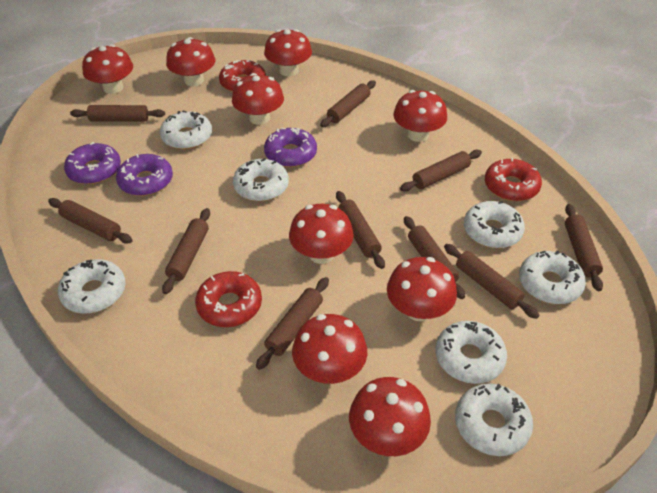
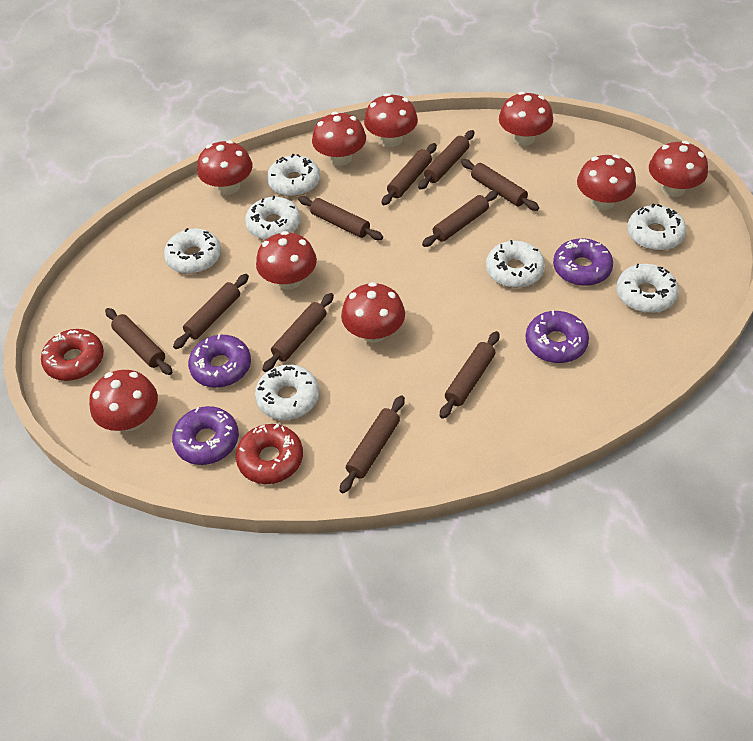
purple donut: [64,142,121,184] [116,154,173,196] [264,128,317,167] = 3 -> [172,406,239,465] [188,334,251,388] [526,311,589,363] [553,238,613,286] = 4
red donut: [195,271,262,327] [219,60,266,92] [485,158,542,201] = 3 -> [41,329,104,381] [236,424,303,484] = 2

